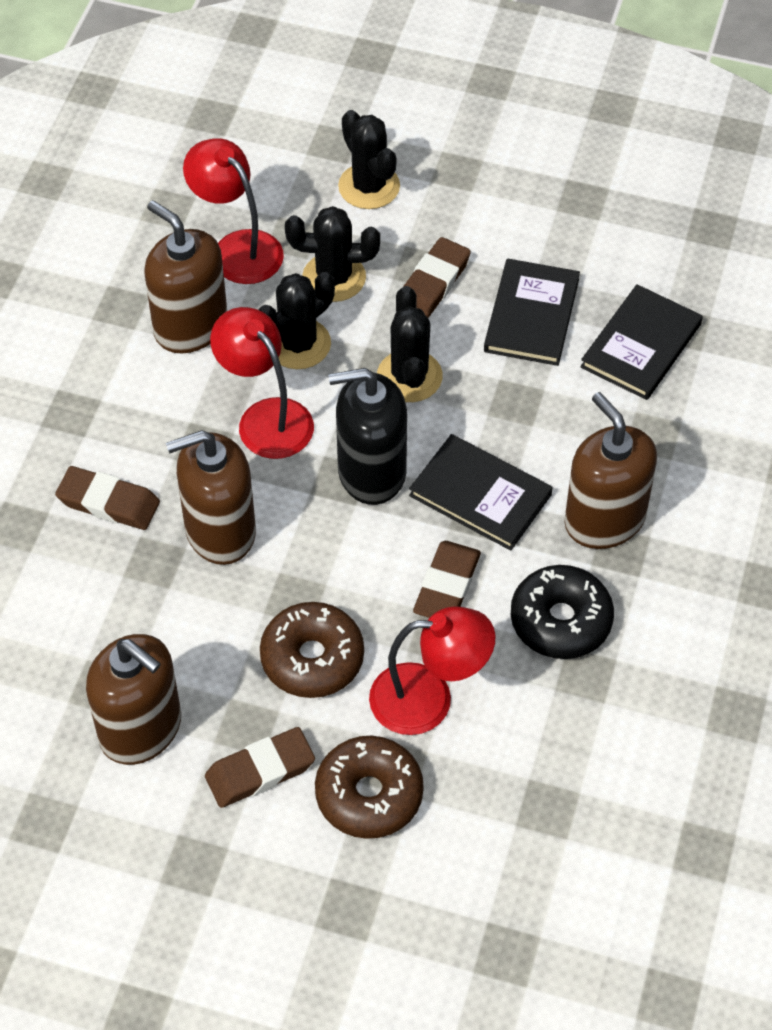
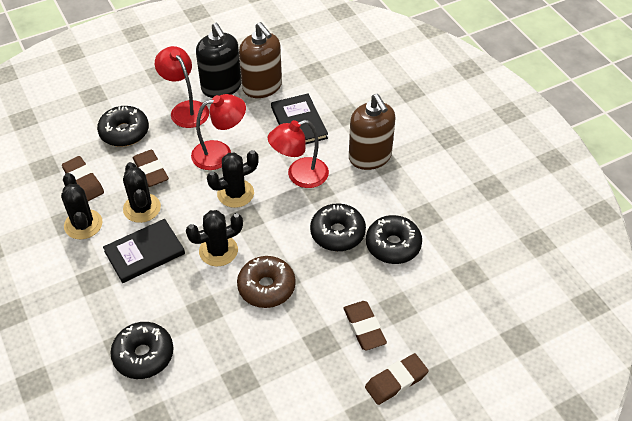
black book: [409,434,553,551] [484,259,580,366] [580,284,703,400] = 3 -> [103,219,185,283] [271,93,328,144] = 2
black donut: [511,565,614,659] = 1 -> [97,106,149,147] [110,322,173,379] [310,203,366,251] [366,215,422,264] = 4
brown donut: [260,602,364,698] [315,736,424,839] = 2 -> [237,256,296,308] = 1
brown soap dispenser: [86,634,181,765] [144,200,227,353] [166,430,256,565] [564,392,657,549] = 4 -> [239,22,282,98] [349,94,395,170] = 2

